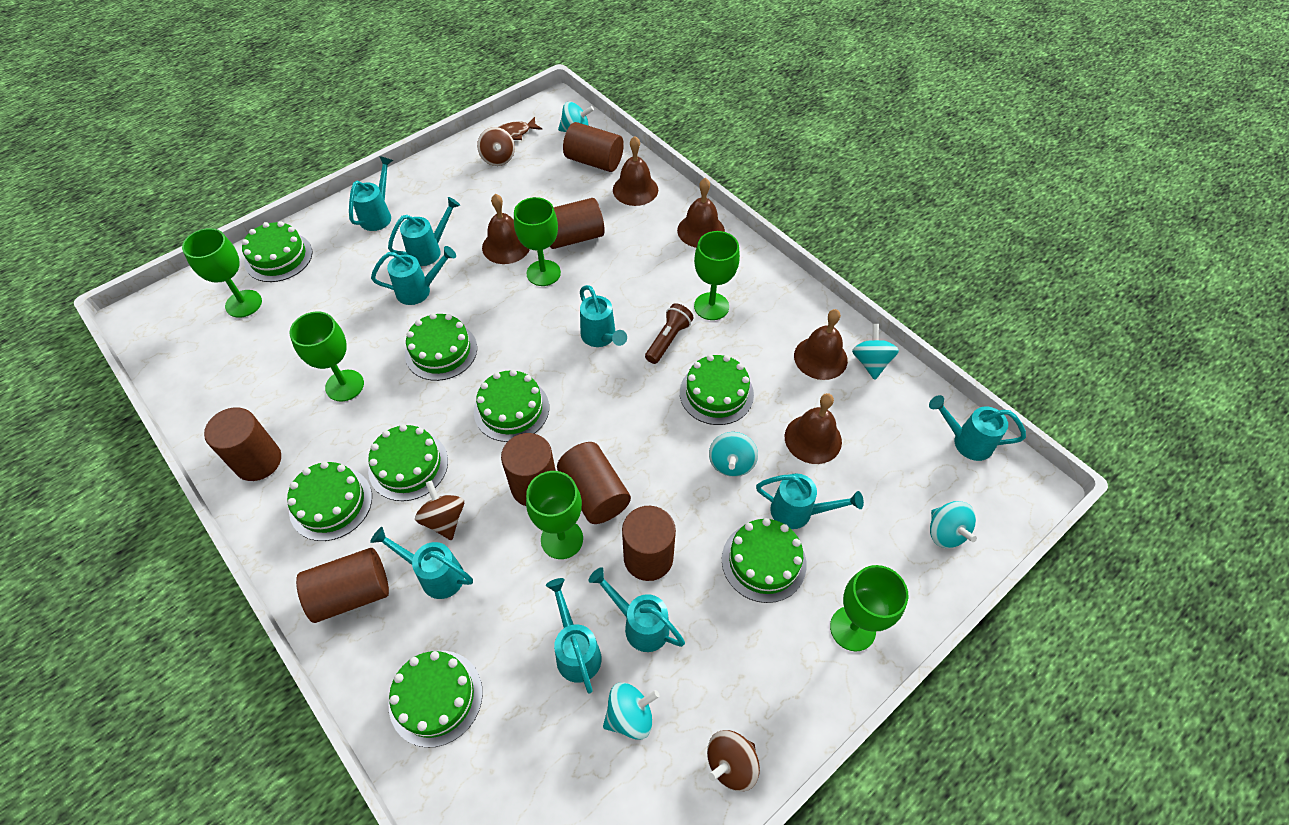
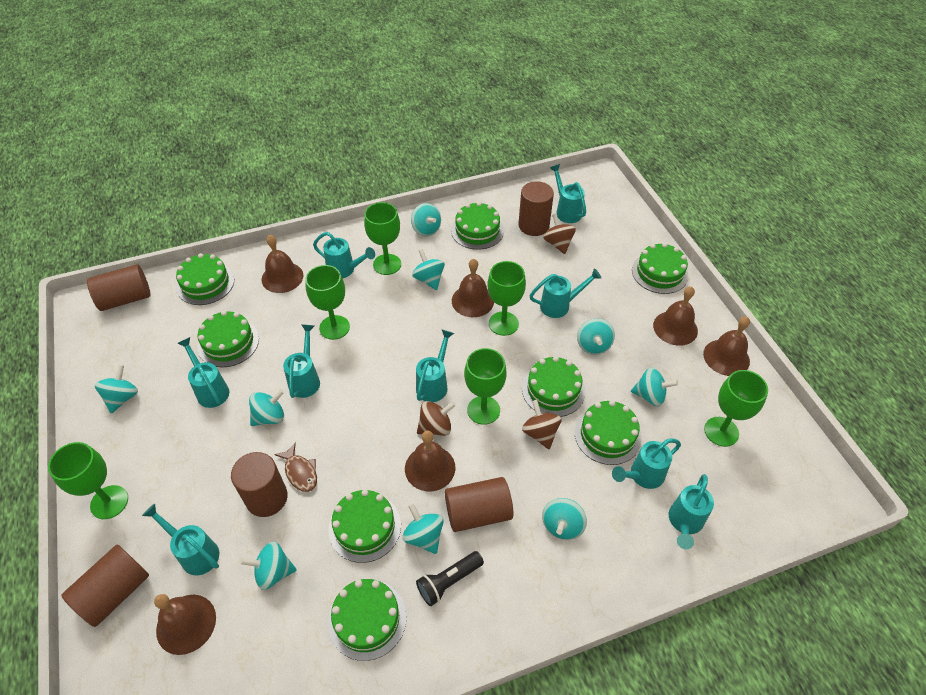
black flashlight: none = 0 -> [416,551,484,606] = 1
brown bell: [482,194,530,264] [613,136,658,206] [677,178,725,248] [785,393,842,464] [794,309,848,380] = 5 -> [154,594,216,655] [261,235,304,293] [405,431,455,492] [452,259,494,317] [653,286,698,346] [703,317,750,376] = 6
brown cylinder: [204,407,281,481] [296,548,389,623] [501,433,556,506] [550,198,605,249] [557,442,631,524] [563,122,624,172] [622,506,676,581] = 7 -> [61,545,149,627] [87,264,151,311] [231,452,288,517] [445,477,513,532] [518,181,554,236] = 5
brown flashlight: [645,303,694,364] = 1 -> none = 0
turquoise spinning top: [558,102,594,132] [603,682,660,740] [709,432,758,477] [852,324,899,380] [930,501,977,548] = 5 -> [95,365,138,413] [240,541,297,590] [249,389,284,426] [403,503,444,554] [411,203,441,236] [412,249,445,290] [542,498,587,540] [577,318,615,355] [631,367,678,406] = 9

